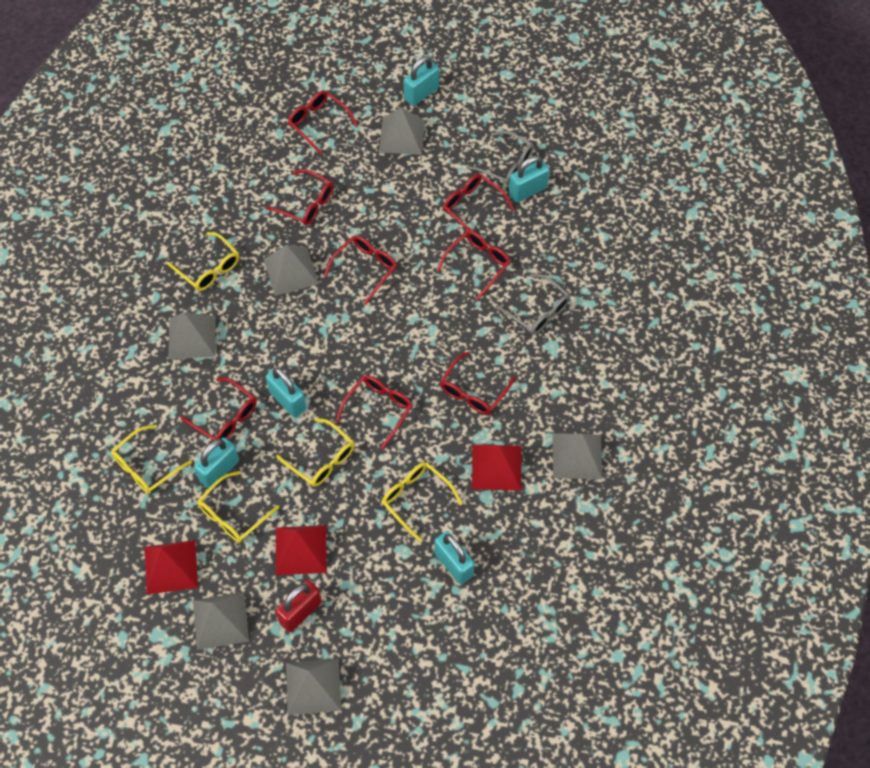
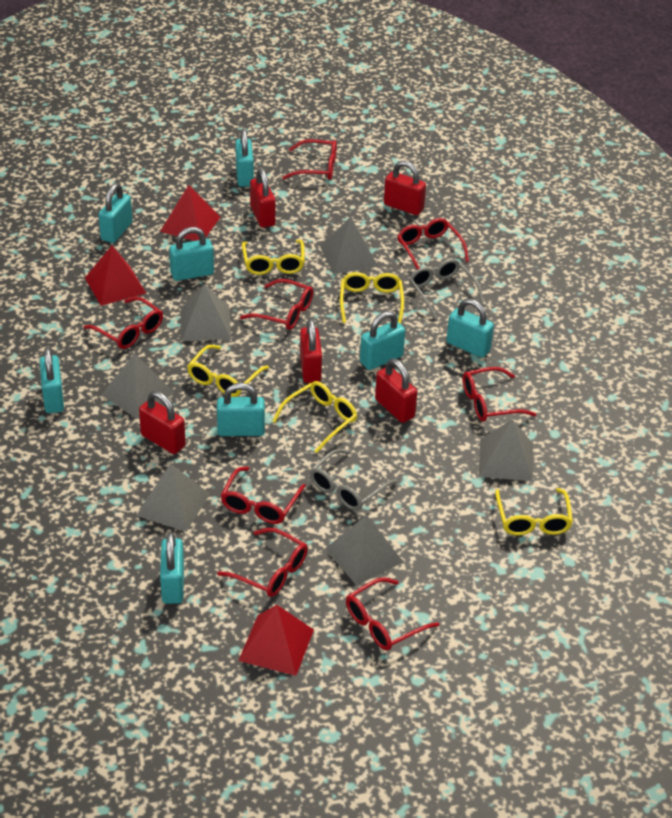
red padlock: [275,580,322,632] = 1 -> [139,391,186,454] [250,168,276,228] [300,318,322,383] [375,359,417,423] [384,161,426,215] = 5
turquoise padlock: [194,437,239,488] [266,367,306,418] [404,56,439,106] [434,531,475,584] [509,156,550,203] = 5 -> [40,347,64,413] [99,183,133,243] [160,532,184,604] [169,227,214,281] [217,383,265,436] [235,129,254,187] [360,311,405,370] [447,299,494,358] = 8

